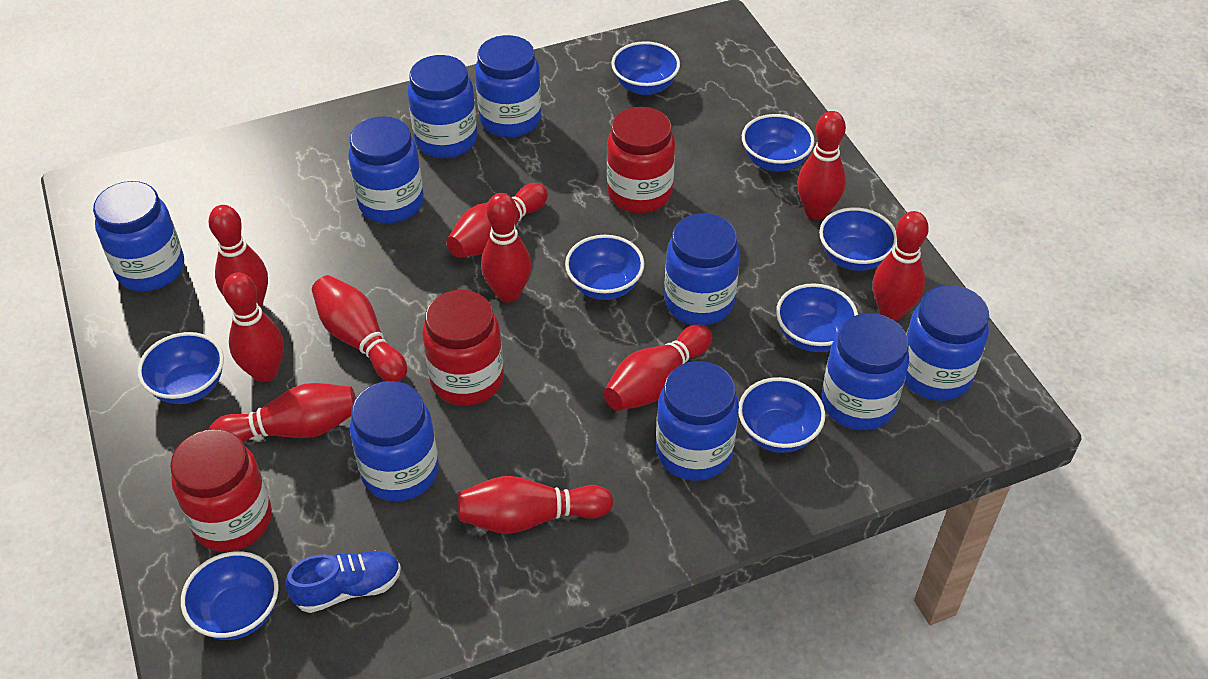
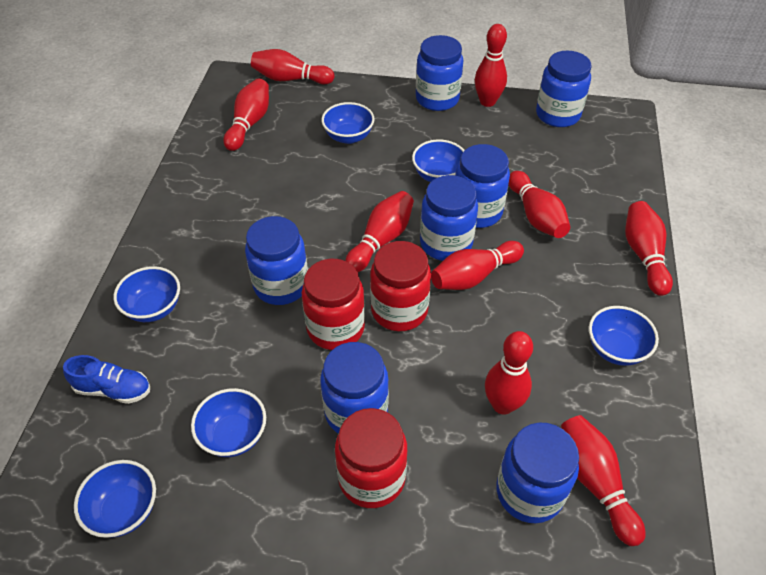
blue bowl: [137,332,224,404] [181,551,279,640] [565,235,644,300] [611,41,680,95] [738,377,825,453] [742,114,814,171] [776,283,858,352] [819,207,897,271] = 8 -> [74,460,156,538] [114,266,180,322] [191,388,266,457] [321,102,375,144] [412,139,465,182] [589,306,659,366] = 6
blue jar: [93,181,184,292] [349,116,424,223] [350,381,439,501] [408,55,477,158] [475,35,541,138] [656,361,739,481] [664,213,740,325] [822,313,909,430] [904,285,989,401] = 9 -> [245,216,308,305] [320,342,389,434] [416,35,463,111] [420,175,478,261] [455,144,510,228] [496,423,579,523] [536,50,591,127] = 7
red bowling pin: [209,205,268,308] [209,383,356,442] [223,273,284,382] [312,275,407,382] [447,183,548,258] [458,476,613,534] [481,193,532,302] [604,324,712,411] [797,111,846,220] [873,211,929,321] = 10 -> [223,79,269,151] [251,49,335,85] [345,191,414,272] [431,241,524,290] [475,24,507,107] [485,331,533,415] [509,171,570,238] [561,415,646,546] [625,201,673,296] = 9

